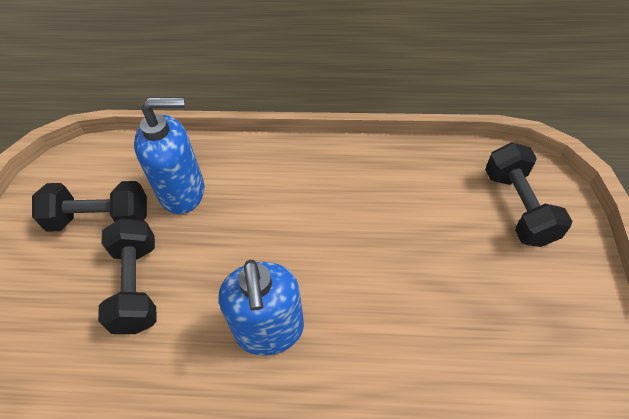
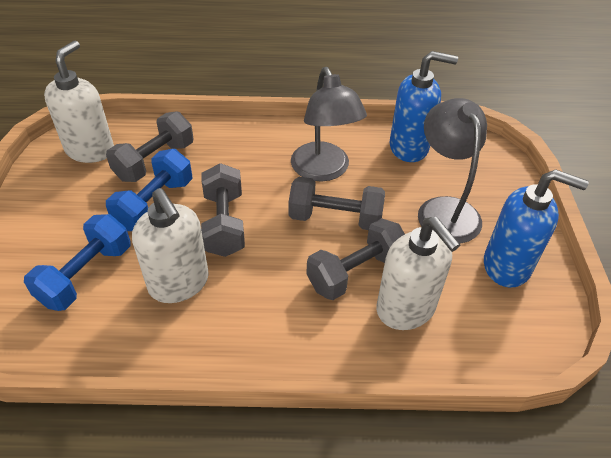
black dumbbell: [32,181,147,232] [98,218,157,334] [485,142,572,247] = 3 -> none = 0
blue dumbbell: none = 0 -> [24,214,130,311] [106,149,192,231] = 2
grey dumbbell: none = 0 -> [106,111,194,182] [201,163,245,257] [288,177,385,230] [306,218,405,300] = 4
grey lamp: none = 0 -> [291,67,367,181] [418,98,487,244] = 2
white soap dispenser: none = 0 -> [44,40,114,163] [132,188,209,303] [376,217,460,330] = 3

